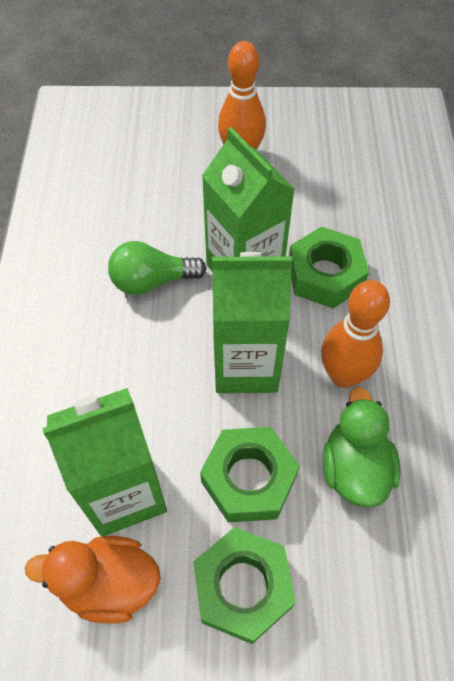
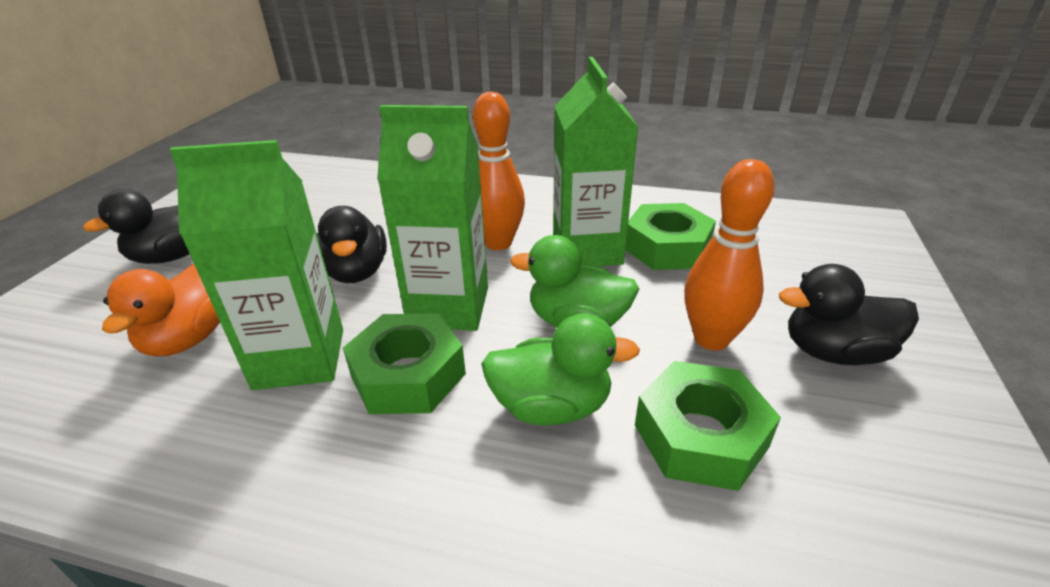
black duck: none = 0 -> [83,189,189,264] [317,206,387,283] [779,264,919,365] = 3
green duck: [323,387,401,508] = 1 -> [481,313,640,425] [510,235,639,328] = 2
green light bulb: [108,241,207,295] = 1 -> none = 0

